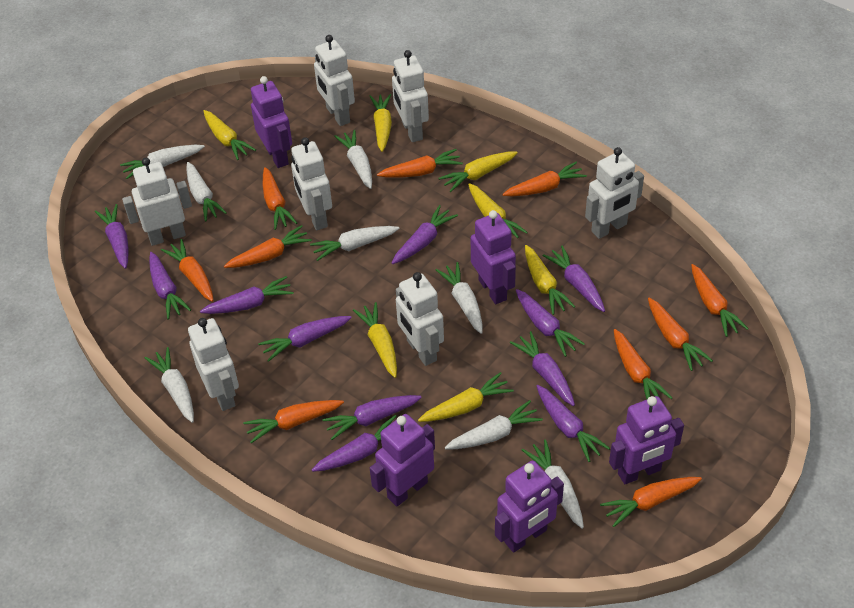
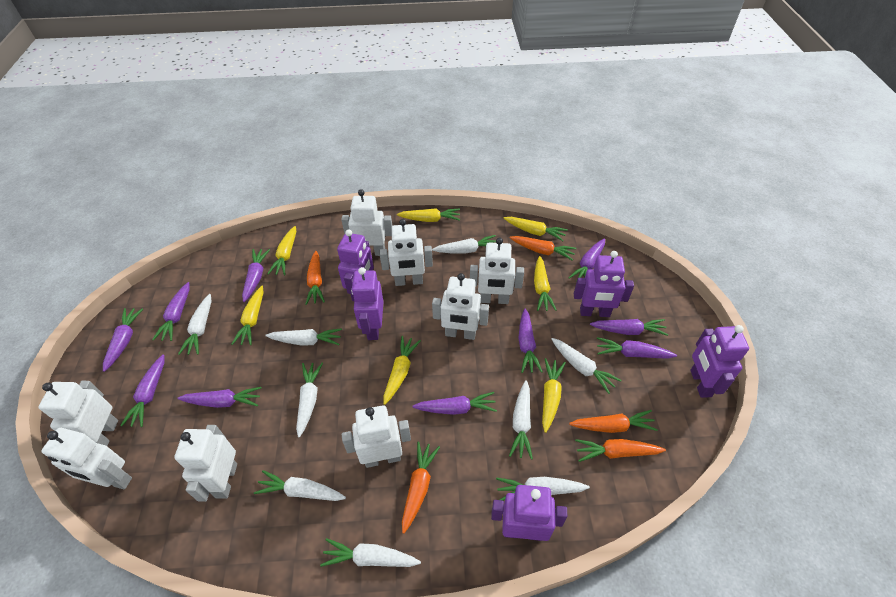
orange carrot: [161,239,214,302] [224,225,312,268] [243,400,344,443] [263,167,297,230] [377,149,463,177] [503,162,587,197] [600,477,702,527] [614,329,672,400] [648,298,713,371] [691,264,749,337] = 10 -> [306,251,325,305] [402,441,440,534] [510,236,577,261] [569,410,658,433] [575,439,666,462] = 5
purple carrot: [95,204,129,269] [149,252,191,319] [200,276,294,314] [258,316,352,362] [312,415,396,472] [322,395,422,440] [392,205,458,264] [510,331,575,406] [516,289,585,357] [537,385,610,462] [542,245,605,312] = 11 -> [103,308,143,372] [120,354,164,427] [152,282,190,341] [177,387,262,408] [242,249,270,302] [412,392,497,415] [519,308,543,373] [568,238,605,282] [590,319,669,336] [597,337,677,359] = 10
white carrot: [120,145,205,179] [145,347,194,423] [186,162,227,222] [310,226,400,261] [334,130,372,189] [436,262,483,334] [445,400,543,449] [522,439,584,529] = 8 -> [178,294,212,355] [254,470,346,501] [265,328,342,345] [296,363,323,437] [320,538,421,567] [432,235,496,254] [496,477,590,501] [509,380,533,459] [552,338,621,394] = 9
white robot: [122,158,192,246] [188,318,239,411] [291,137,332,230] [314,35,355,126] [392,50,429,142] [396,272,444,366] [585,147,644,239] = 7 -> [39,381,118,446] [41,428,132,489] [174,425,237,502] [341,189,392,256] [342,405,411,468] [379,219,433,286] [432,273,489,340] [470,238,524,304] = 8

